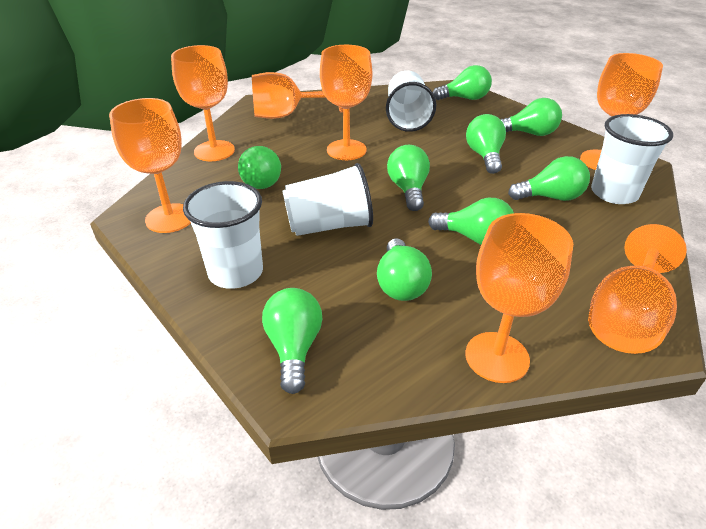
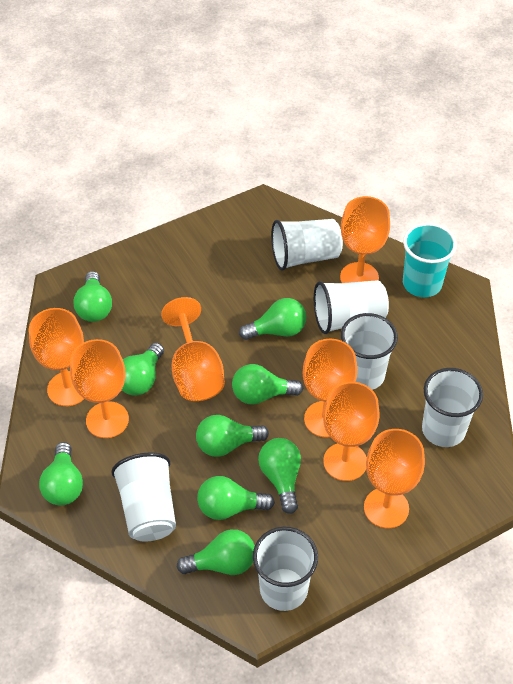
turquoise cup: none = 0 -> [403,223,457,297] = 1
white cup: [183,181,263,289] [282,163,373,236] [386,71,436,132] [591,114,673,204] = 4 -> [111,453,176,542] [253,527,318,611] [271,219,343,271] [314,280,389,334] [341,313,398,390] [422,368,483,447] = 6

